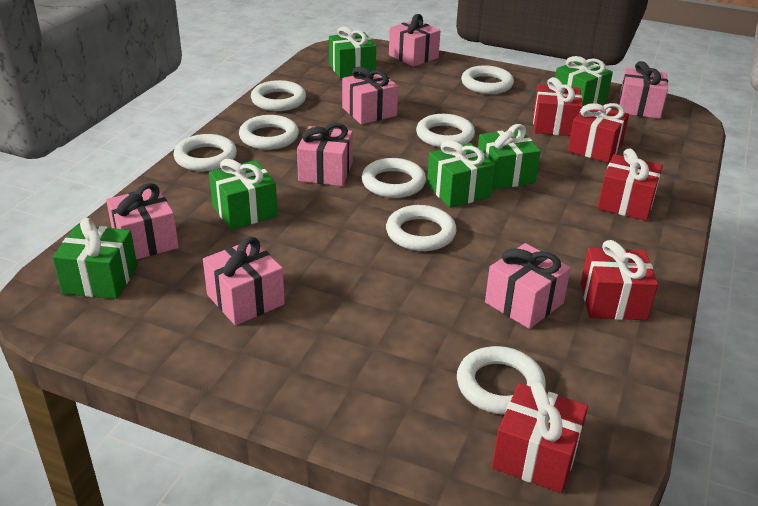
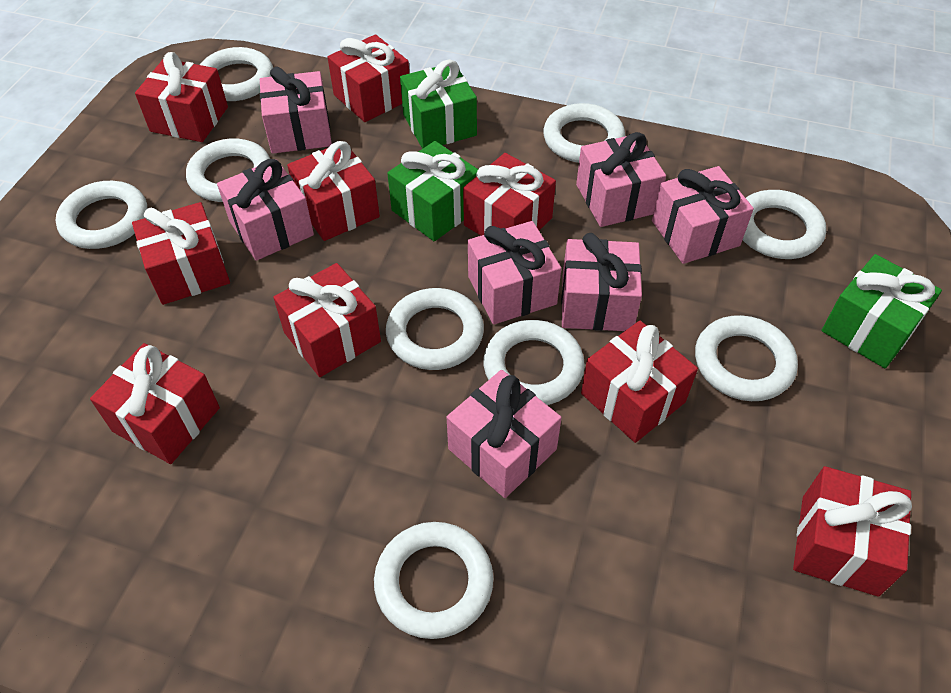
green gift: [53,218,137,299] [209,159,278,230] [329,26,376,78] [427,140,495,208] [478,124,541,189] [555,56,613,106] = 6 -> [387,141,478,241] [400,59,477,149] [822,254,942,368] = 3
red gift: [492,381,588,493] [533,77,583,136] [568,103,629,163] [581,240,658,320] [598,149,663,221] = 5 -> [90,343,220,464] [132,202,230,305] [135,52,228,142] [273,263,381,377] [287,141,380,241] [328,34,409,122] [463,153,556,236] [581,321,698,443] [793,466,912,597] = 9
white ring: [174,134,237,172] [239,115,299,150] [251,80,306,111] [361,158,426,198] [386,205,457,251] [416,114,475,148] [457,346,546,415] [461,65,514,94] = 8 -> [56,181,147,249] [186,138,270,202] [200,47,273,101] [374,522,493,639] [386,288,484,370] [484,320,585,405] [543,103,625,163] [695,315,798,401] [743,190,826,259] = 9

